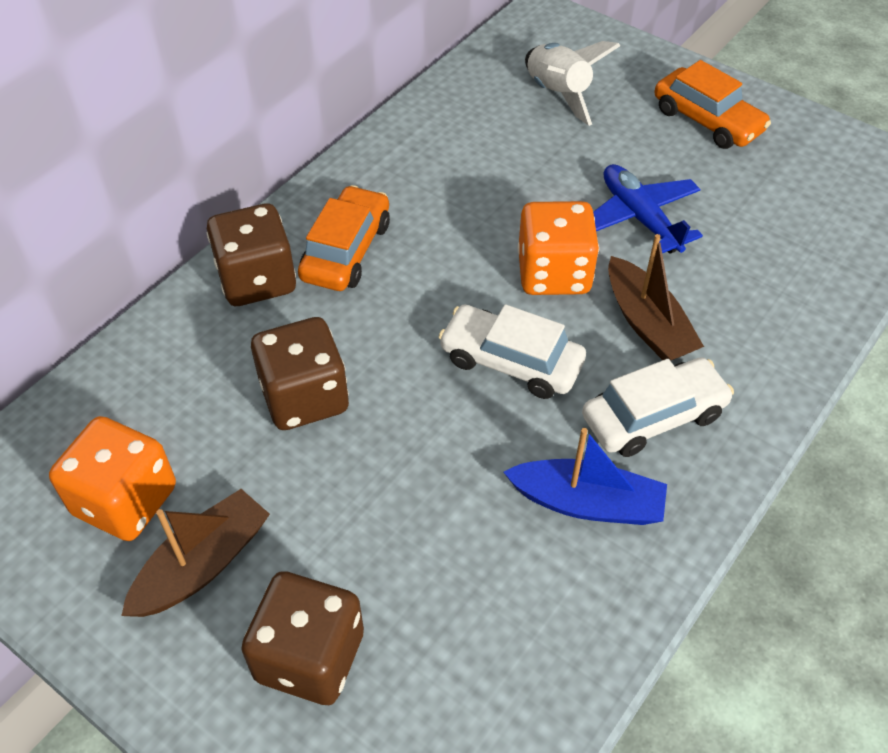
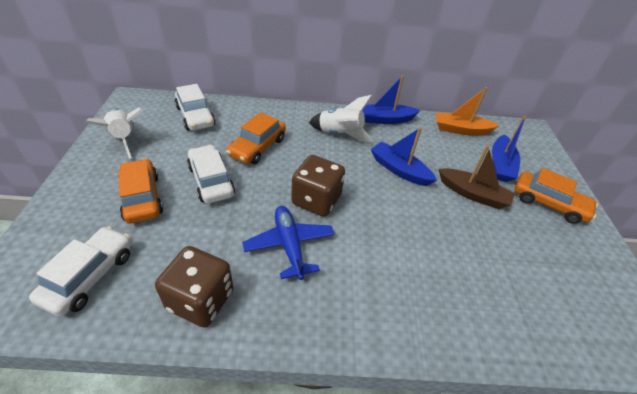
blue boat: [503,428,667,525] = 1 -> [362,75,421,124] [371,127,437,186] [492,116,526,182] = 3
brown boat: [121,489,270,617] [608,234,704,361] = 2 -> [439,145,515,209] = 1
brown dice: [207,203,296,306] [241,571,364,705] [251,317,349,430] = 3 -> [155,246,233,328] [291,155,345,217] = 2
orange boat: none = 0 -> [436,87,500,136] = 1
orange car: [298,185,390,291] [655,60,771,149] = 2 -> [118,159,163,224] [226,112,286,164] [514,168,598,224] = 3
orange dice: [49,416,176,541] [518,201,599,295] = 2 -> none = 0
white car: [438,304,586,399] [582,357,734,457] = 2 -> [29,226,132,317] [175,84,215,131] [187,145,235,204] = 3
white rocket: [525,41,620,126] = 1 -> [85,108,143,159] [309,95,374,142] = 2

